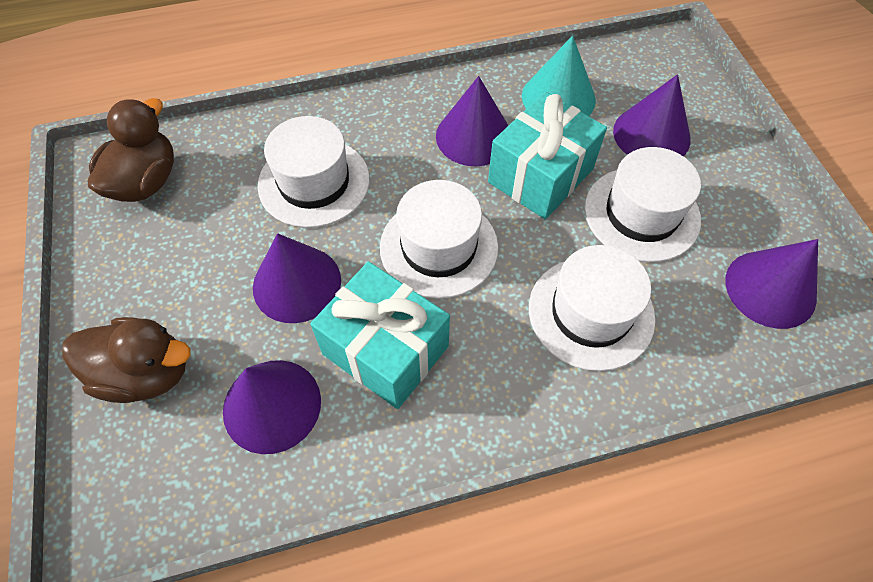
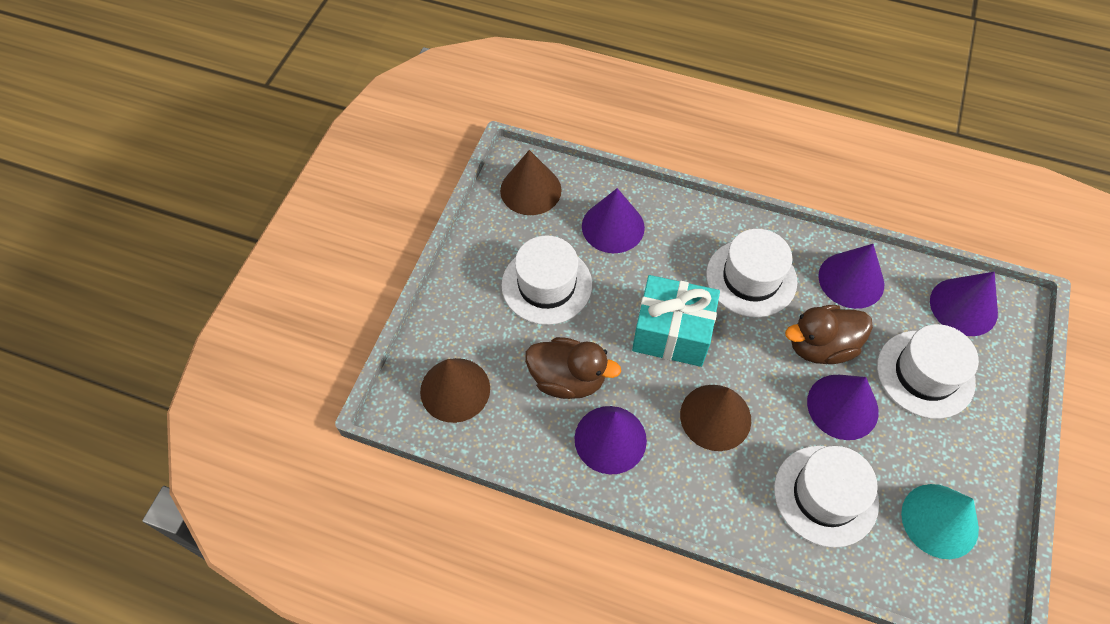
brown cone: none = 0 -> [420,358,490,423] [500,150,562,215] [680,385,751,451] = 3
turquoise gift: [310,261,450,409] [488,92,607,219] = 2 -> [632,275,720,367] = 1

